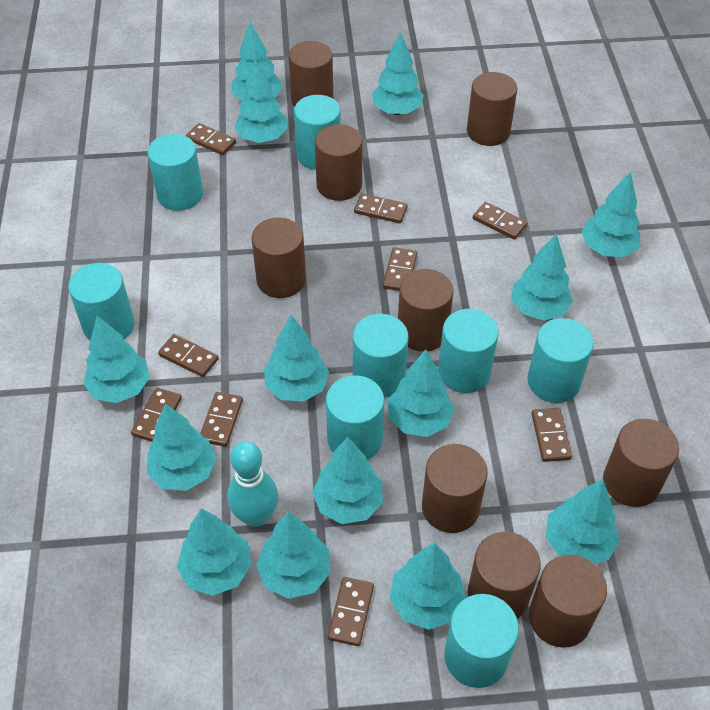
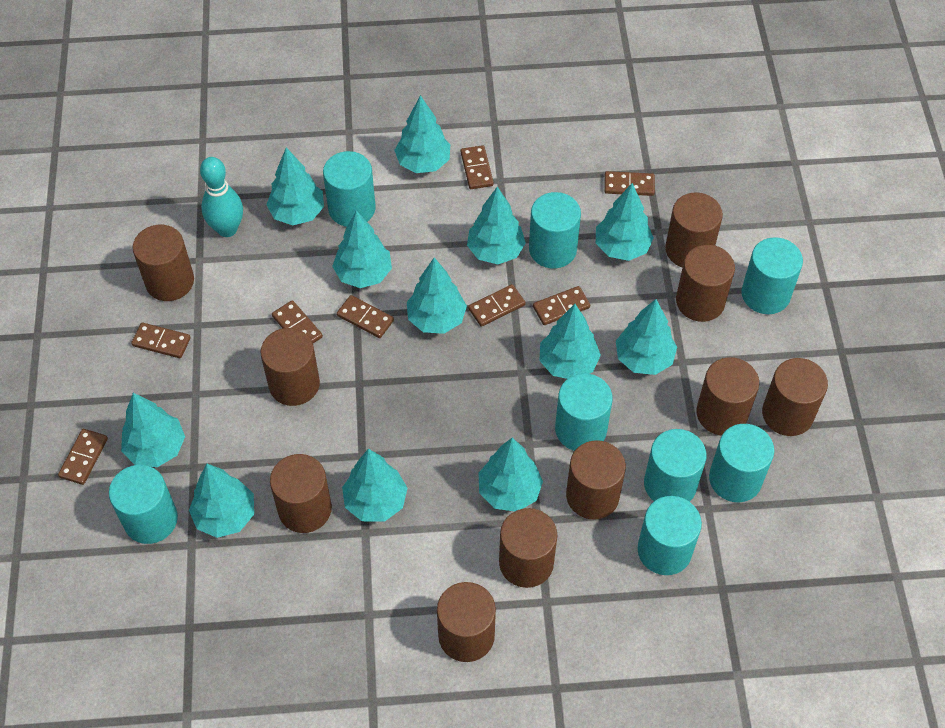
brown cylinder: [252,218,306,298] [288,41,333,107] [315,124,363,201] [398,269,454,352] [422,444,488,533] [467,72,517,146] [468,532,541,619] [529,555,607,648] [603,419,679,507] = 9 -> [133,225,194,301] [261,328,320,406] [270,454,332,533] [437,582,496,662] [499,508,557,588] [566,440,626,519] [665,193,723,268] [676,245,735,322] [696,357,759,435] [762,358,828,436] = 10
brown domino: [131,387,182,442] [158,334,219,377] [186,123,236,155] [200,392,243,447] [328,577,374,646] [354,193,408,223] [383,247,417,291] [473,202,527,240] [531,408,572,462] = 9 -> [58,429,108,485] [131,323,191,358] [272,300,323,343] [337,295,394,338] [461,145,494,189] [468,284,525,327] [533,286,590,325] [604,171,655,196] = 8
turquoise tree: [84,316,150,403] [147,404,216,491] [177,508,252,596] [232,22,283,101] [234,60,288,143] [256,512,330,599] [264,315,329,402] [312,437,383,524] [372,32,424,115] [388,349,454,437] [390,543,466,630] [511,234,573,320] [546,480,619,564] [582,171,641,257] = 14 -> [121,393,185,467] [189,464,254,538] [266,147,324,226] [332,210,392,288] [342,449,407,522] [394,95,451,173] [407,257,467,334] [467,187,526,264] [479,438,543,511] [539,304,601,379] [596,183,654,261] [616,299,677,375] = 12

